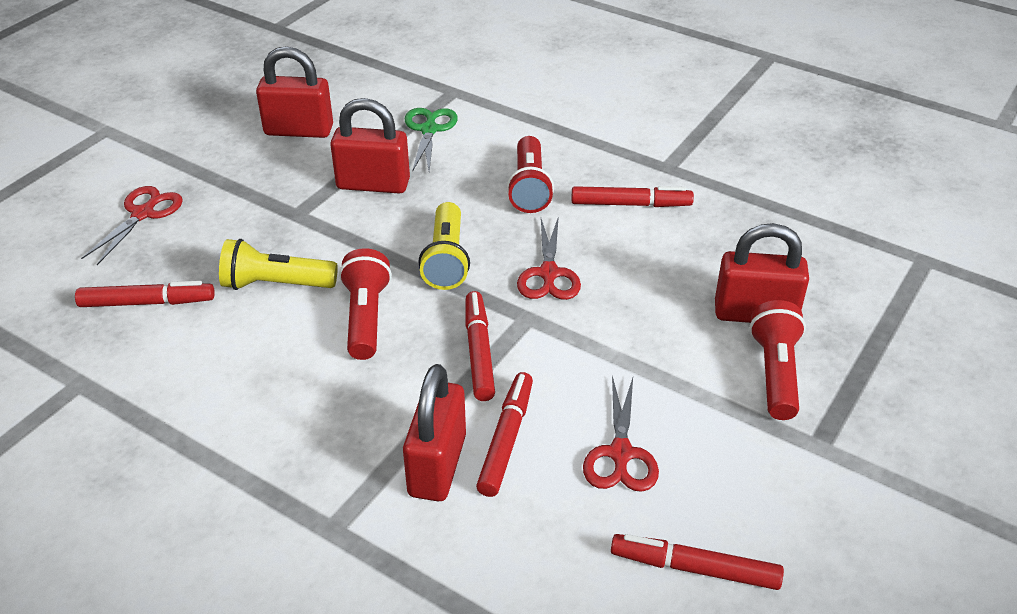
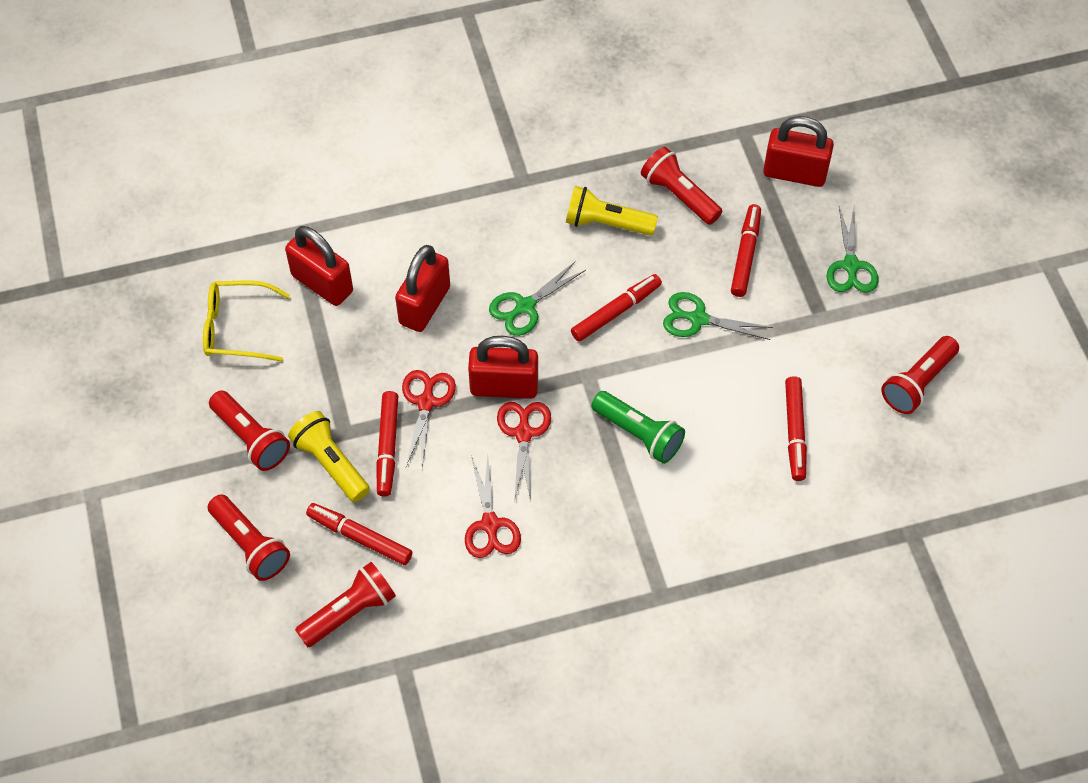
green flashlight: none = 0 -> [591,391,685,464] = 1
green scissors: [405,108,458,172] = 1 -> [489,261,586,336] [663,292,773,340] [827,207,879,293] = 3
red flashlight: [339,248,392,360] [507,136,554,213] [749,300,806,420] = 3 -> [208,494,290,581] [209,391,290,471] [295,562,396,647] [641,147,722,225] [881,336,959,414] = 5
yellow glasses: none = 0 -> [203,281,290,362] = 1

